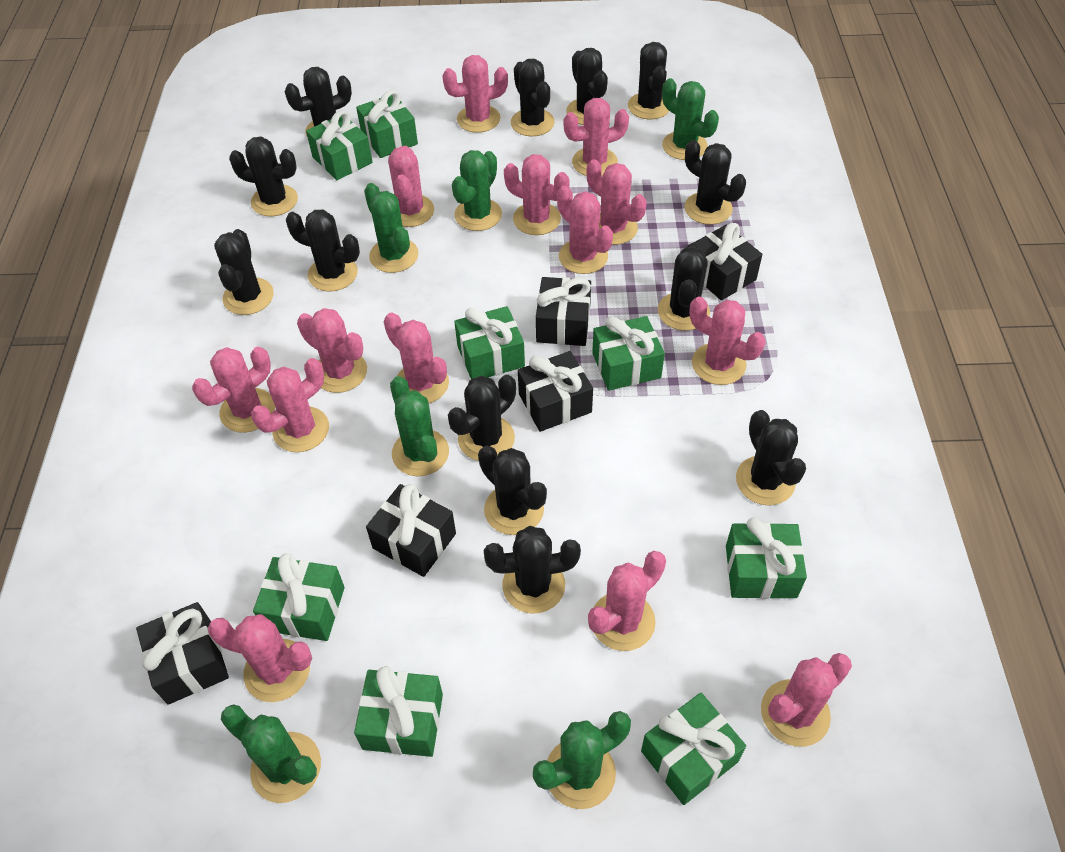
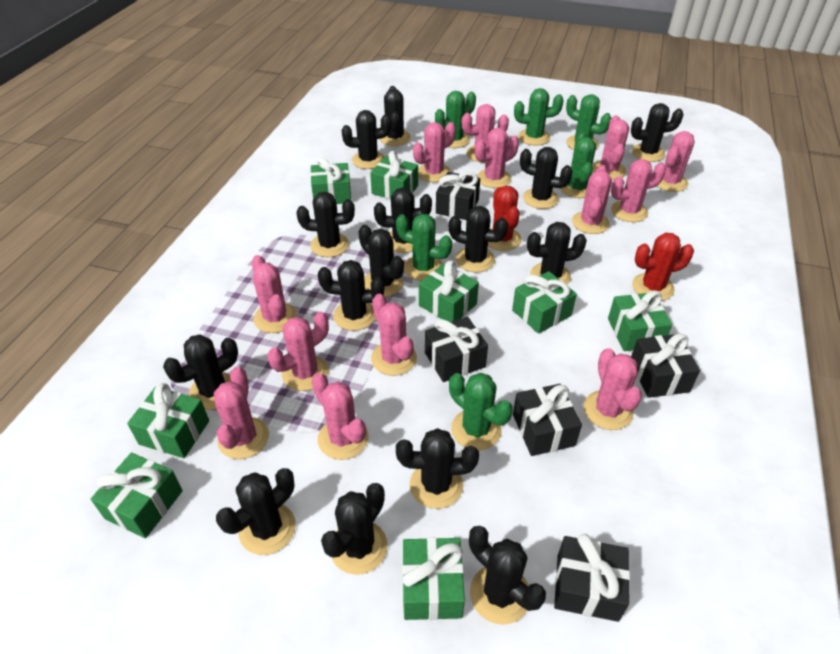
black cactus: [214,229,274,315] [229,137,298,217] [284,67,352,138] [286,209,360,291] [448,375,516,461] [478,446,547,535] [484,526,581,613] [511,59,555,136] [566,48,608,125] [628,42,669,119] [658,243,710,331] [685,140,746,225] [736,410,806,505] = 13 -> [163,334,238,410] [216,468,296,555] [296,192,355,257] [318,260,385,331] [321,483,388,575] [341,110,391,169] [358,225,404,297] [374,188,432,253] [380,86,411,146] [396,428,479,509] [449,206,508,272] [469,526,546,625] [520,147,573,209] [527,222,587,285] [631,103,684,162] = 15
pink cactus: [192,347,275,433] [208,614,312,702] [251,358,329,452] [297,308,367,393] [384,312,449,403] [388,146,434,227] [442,55,508,133] [504,154,569,235] [557,186,613,274] [564,98,629,176] [586,159,647,245] [588,551,666,651] [689,297,766,385] [761,653,852,747] = 14 -> [214,367,269,459] [252,255,297,333] [267,312,329,391] [311,373,368,460] [371,294,417,376] [413,122,456,182] [462,104,509,163] [475,128,519,188] [572,165,612,234] [583,348,642,430] [592,116,629,179] [611,159,666,222] [657,131,695,192] = 13
red cactus: none = 0 -> [488,186,521,251] [632,233,694,301] = 2

